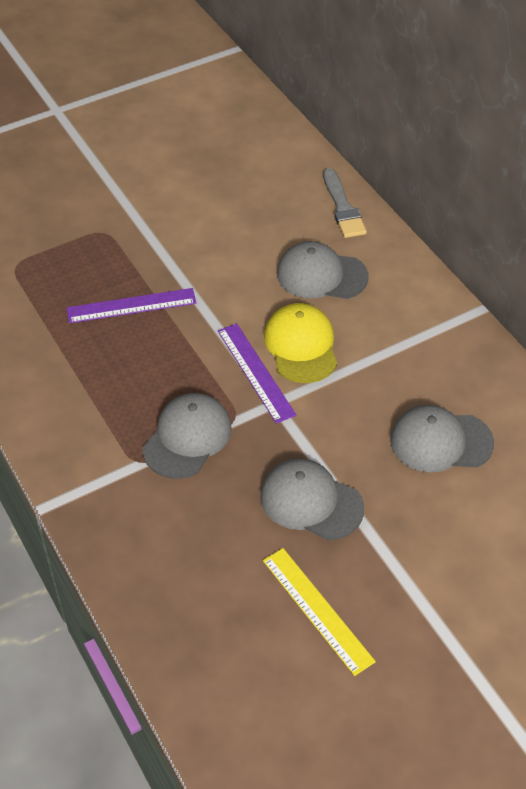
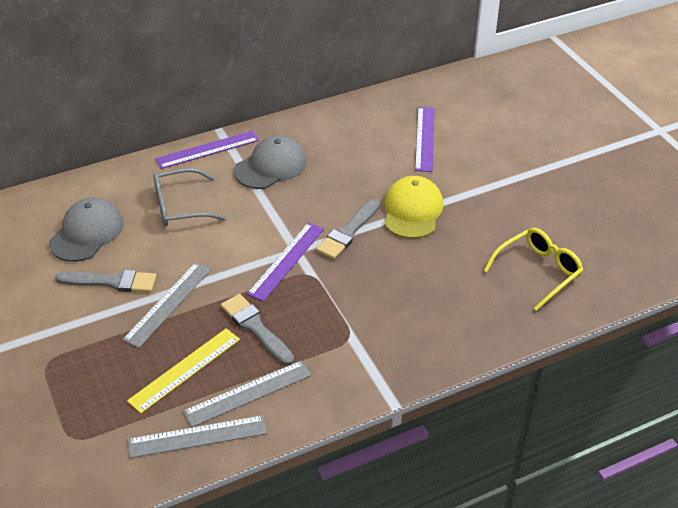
grey brush: [323,168,367,238] = 1 -> [55,270,157,292] [221,294,294,365] [316,199,380,259] = 3
grey cap: [142,393,232,479] [260,458,364,540] [277,241,368,299] [390,405,494,472] = 4 -> [49,198,124,262] [234,135,307,189] = 2
grey glasses: none = 0 -> [153,168,226,226] = 1
grey ruler: none = 0 -> [122,262,211,348] [128,415,267,458] [183,360,312,427] = 3
purple ruler: [67,288,196,323] [218,323,296,424] = 2 -> [156,131,259,169] [247,223,324,302] [415,107,435,172] = 3
yellow glasses: none = 0 -> [484,228,583,311] = 1

